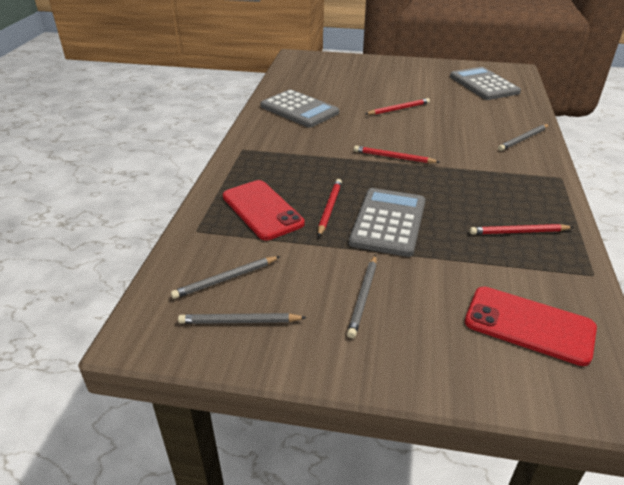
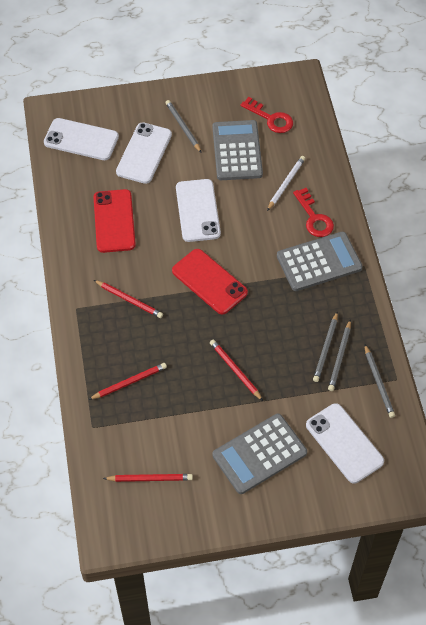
red key: none = 0 -> [240,97,293,133] [293,188,334,237] = 2
white pencil: none = 0 -> [267,156,305,211] = 1
white phone: none = 0 -> [44,118,119,160] [116,122,172,184] [176,179,221,242] [306,403,384,483] = 4

